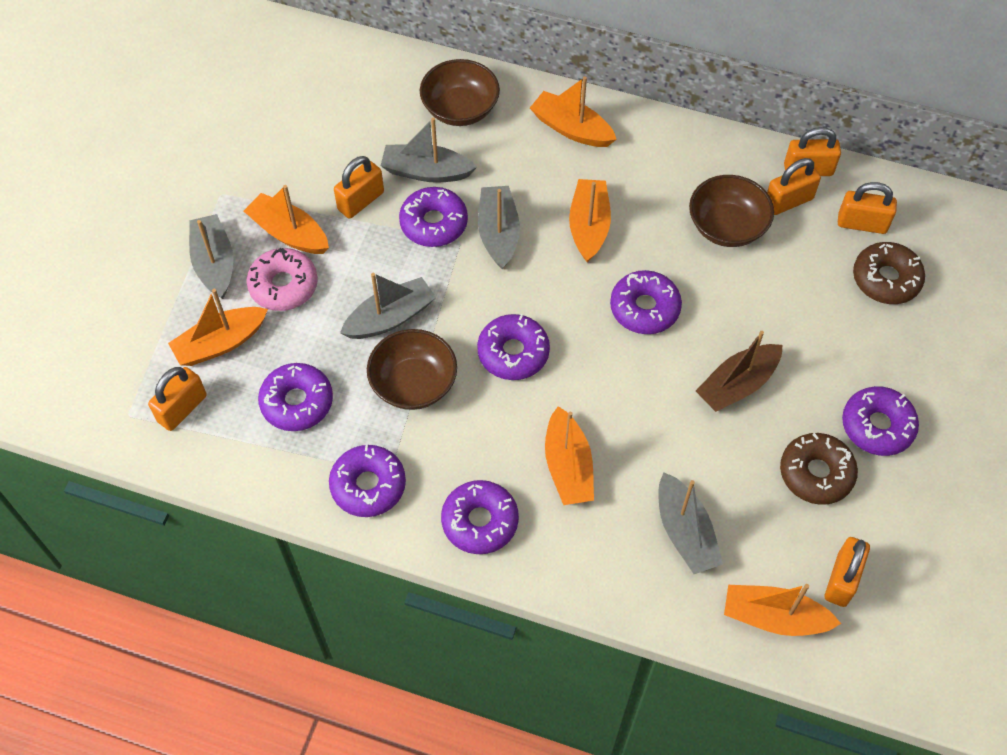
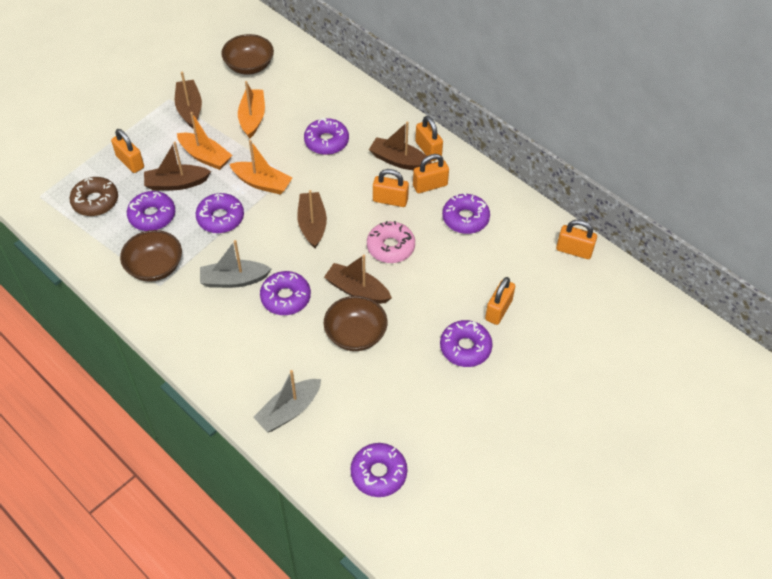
brown boat: [696,331,783,412] = 1 -> [144,142,211,191] [175,71,202,128] [297,190,327,248] [324,255,392,304] [369,122,432,170] = 5
brown donut: [780,433,858,505] [853,242,925,304] = 2 -> [70,177,118,216] = 1
grey boat: [189,214,234,299] [340,273,436,339] [381,117,477,183] [478,186,520,270] [659,472,723,574] = 5 -> [200,240,272,288] [253,370,321,432] = 2
orange boat: [168,289,268,366] [244,185,329,254] [530,76,617,147] [545,406,594,505] [569,179,611,262] [724,584,841,636] = 6 -> [177,112,232,170] [230,140,292,195] [238,81,265,138] = 3

